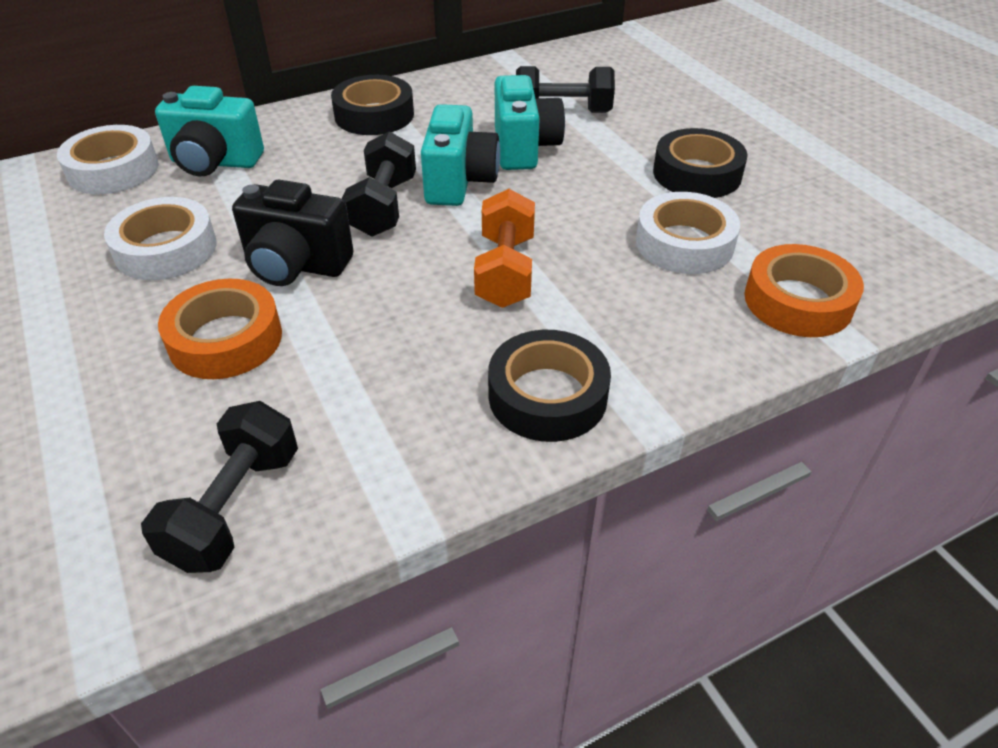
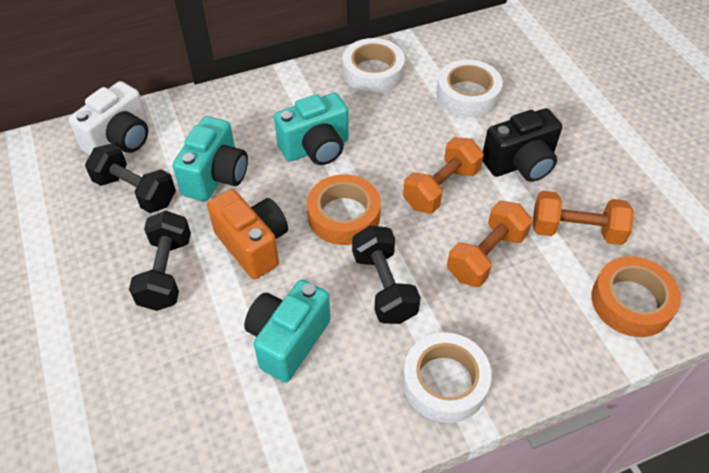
black tape: [331,75,414,135] [488,330,611,442] [653,128,748,198] = 3 -> none = 0
orange camera: none = 0 -> [207,189,288,279] = 1
orange dumbbell: [474,189,535,308] = 1 -> [403,137,484,214] [447,201,532,287] [532,191,634,245] = 3
white camera: none = 0 -> [68,81,148,155] = 1

